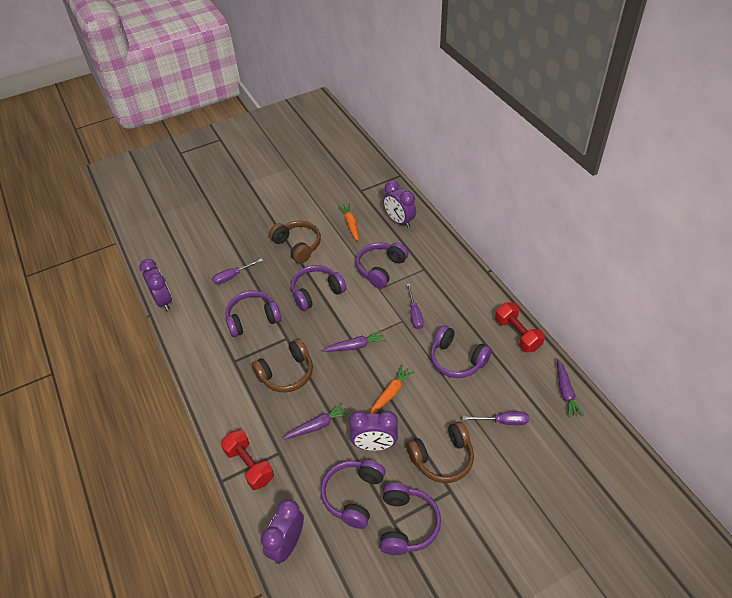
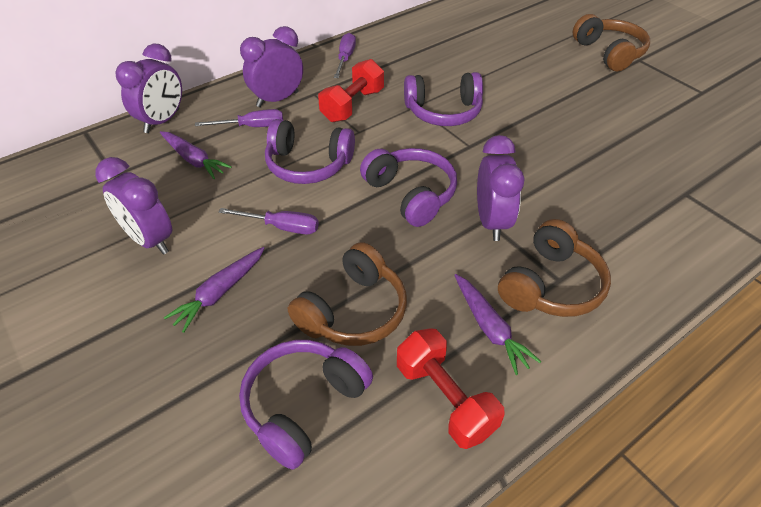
orange carrot: [338,203,359,241] [370,365,414,414] = 2 -> none = 0
purple headphones: [225,291,281,337] [291,265,347,311] [321,460,386,529] [356,243,409,288] [380,483,441,555] [430,325,492,378] = 6 -> [239,340,373,470] [265,119,355,184] [360,148,457,227] [404,72,483,126] = 4

